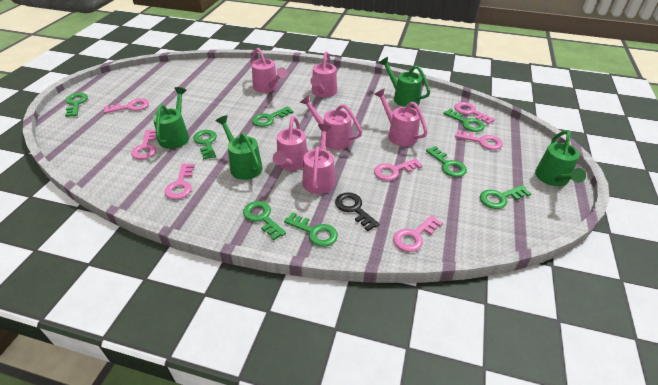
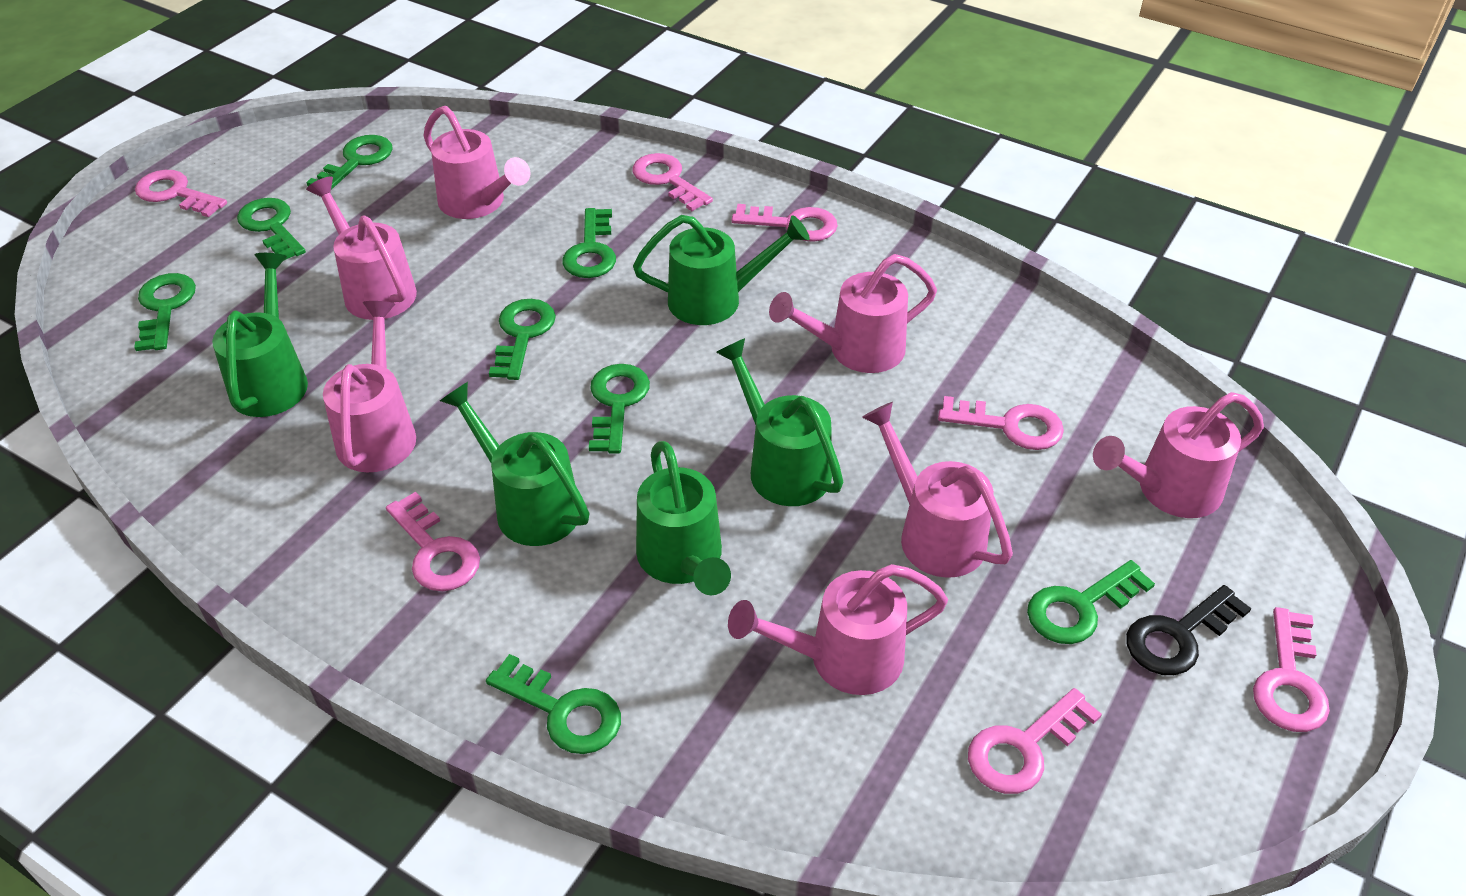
green watering can: [153,87,189,149] [216,115,263,180] [379,57,430,107] [535,130,586,186] = 4 -> [212,253,308,417] [440,382,589,546] [633,215,810,325] [636,441,731,595] [716,338,843,506] = 5
pink watering can: [251,48,287,93] [273,116,307,171] [300,95,362,150] [302,124,335,194] [310,52,337,98] [374,89,428,146] = 6 -> [306,176,417,320] [323,301,416,472] [423,106,530,219] [728,564,948,695] [769,254,937,373] [862,402,1013,578] [1093,392,1264,518] = 7

